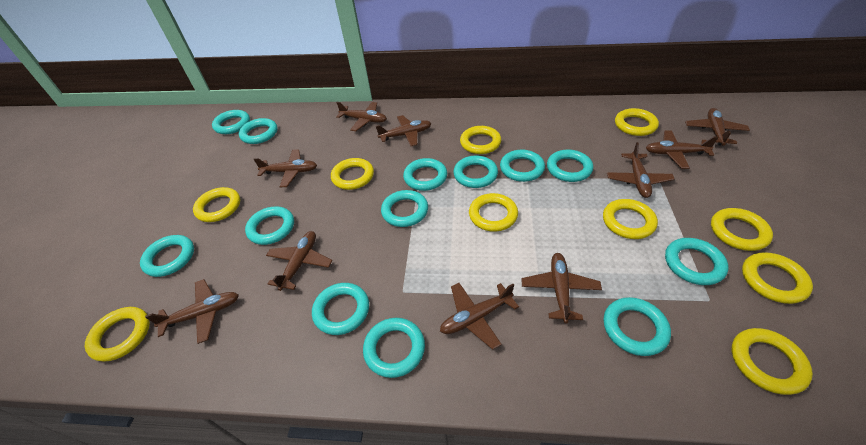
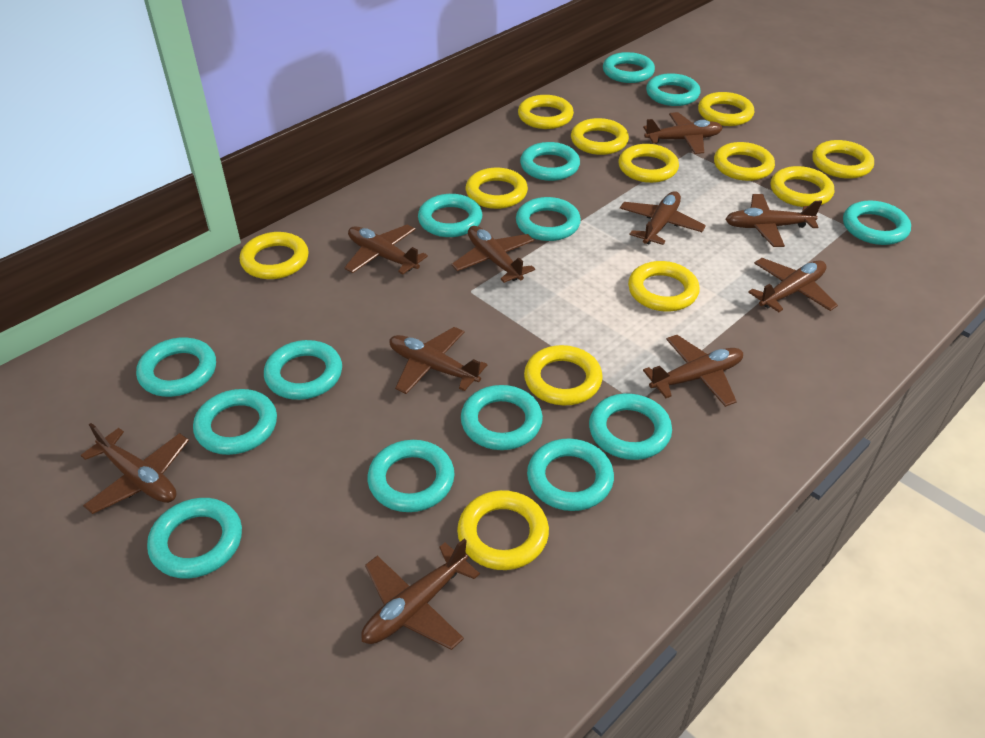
turquoise ring: [140,235,194,277] [212,110,250,134] [239,118,277,144] [245,206,294,245] [312,283,369,335] [363,318,425,378] [381,190,428,227] [403,158,447,191] [453,156,498,188] [500,150,545,182] [547,150,593,182] [604,297,671,356] [665,238,729,285] = 13 -> [136,338,216,397] [147,498,242,579] [193,389,277,455] [264,340,342,400] [367,440,455,512] [418,194,482,237] [461,385,543,450] [516,197,581,241] [520,142,580,181] [527,438,614,511] [589,393,672,460] [603,52,655,83] [646,73,700,106] [843,201,911,245] = 14
yellow ring: [85,307,150,362] [193,187,240,222] [331,158,374,190] [460,126,501,154] [469,193,518,232] [603,199,658,239] [615,108,659,136] [711,208,773,251] [732,328,813,395] [742,252,813,304] = 10 -> [240,232,309,279] [457,490,549,570] [466,168,528,209] [518,95,574,129] [524,345,603,405] [571,118,629,155] [619,144,679,183] [628,261,699,312] [698,92,754,126] [714,142,775,181] [771,166,834,207] [812,140,874,179] = 12

